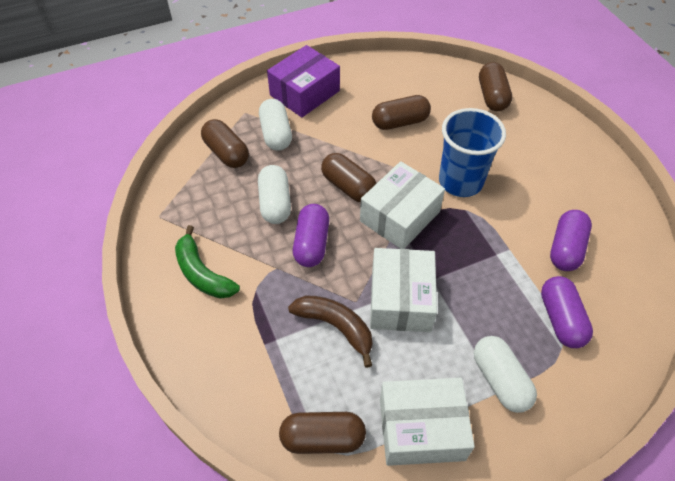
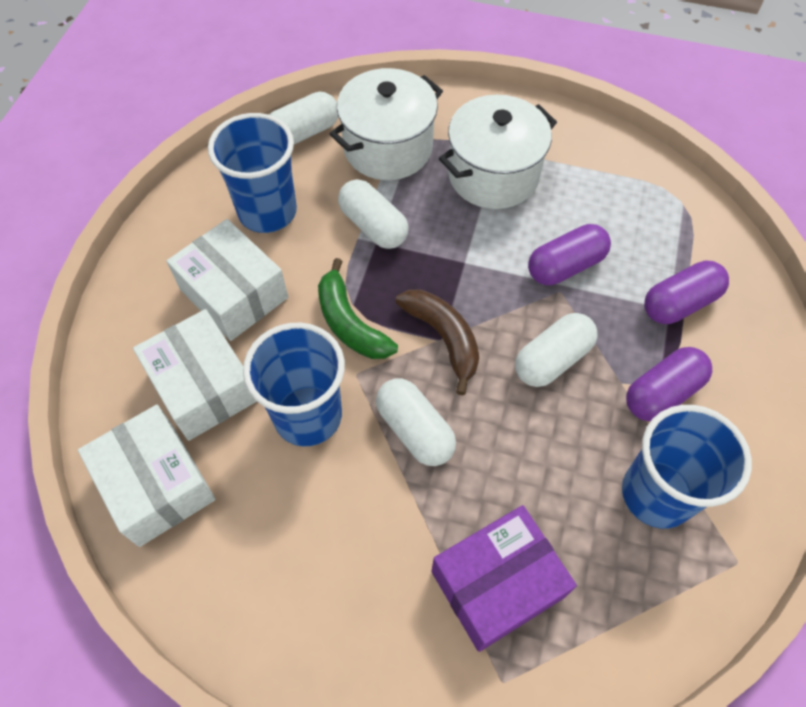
blue cup: [439,108,506,197] = 1 -> [208,113,297,233] [243,323,345,446] [622,405,752,528] = 3
brown capsule: [201,119,249,168] [279,412,366,454] [321,153,377,202] [372,95,431,130] [479,62,512,111] = 5 -> none = 0
white capsule: [258,165,291,224] [259,99,292,151] [474,336,537,413] = 3 -> [269,92,338,144] [338,179,409,249] [376,378,456,466] [515,313,598,387] = 4
white pot: none = 0 -> [330,68,443,180] [439,95,557,209] = 2

